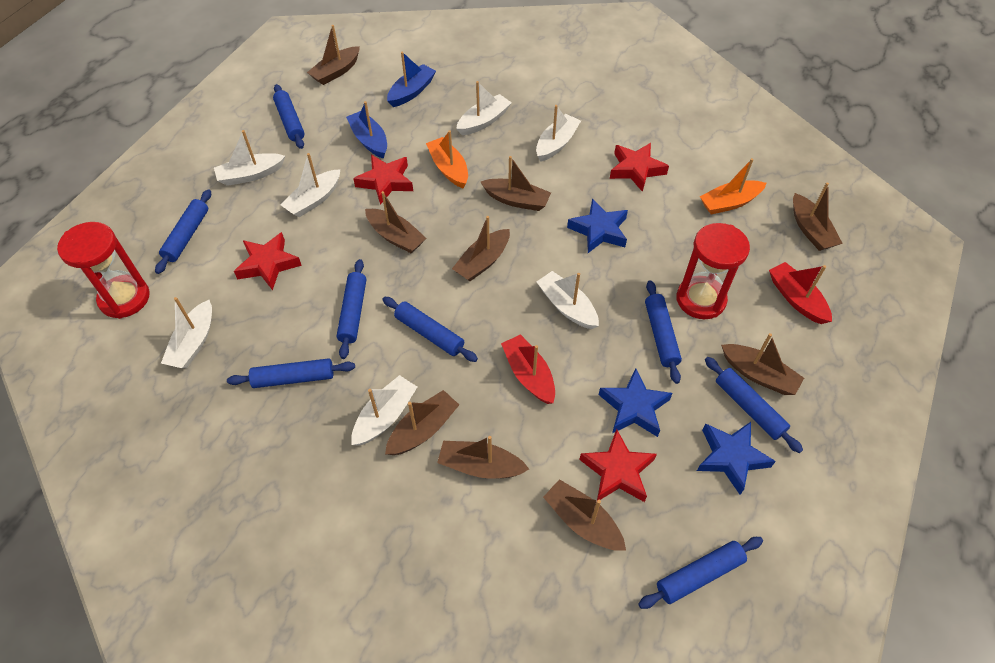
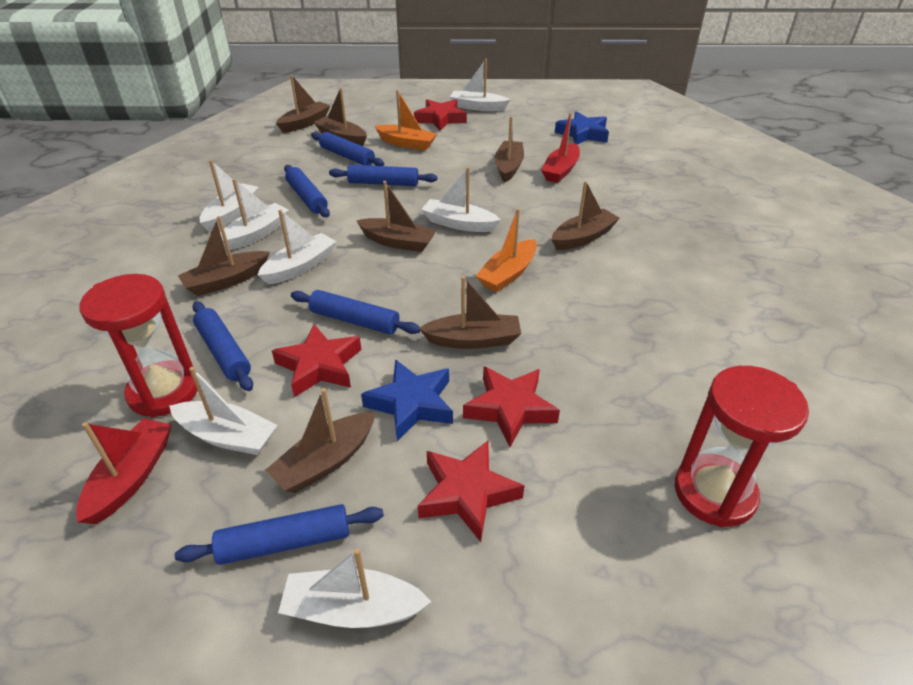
blue boat: [346,101,387,159] [387,52,436,107] = 2 -> none = 0
blue rolling pin: [155,189,211,274] [227,358,355,388] [273,84,304,149] [337,259,366,359] [382,297,478,362] [638,537,763,609] [645,280,682,384] [705,357,803,453] = 8 -> [175,504,384,565] [192,301,253,391] [284,165,330,217] [291,290,420,334] [311,132,384,166] [329,164,437,186] = 6
blue star: [567,199,628,253] [598,369,673,437] [697,422,776,495] = 3 -> [361,359,453,441] [555,111,609,144] = 2
brown boat: [307,25,360,85] [365,191,426,253] [385,390,459,455] [437,436,529,479] [452,216,510,281] [480,156,551,211] [543,479,626,551] [721,333,804,395] [793,182,843,251] = 9 -> [178,216,270,296] [266,388,376,493] [276,75,330,133] [314,88,367,146] [356,181,436,252] [419,276,521,349] [495,116,524,182] [552,181,619,250] = 8

